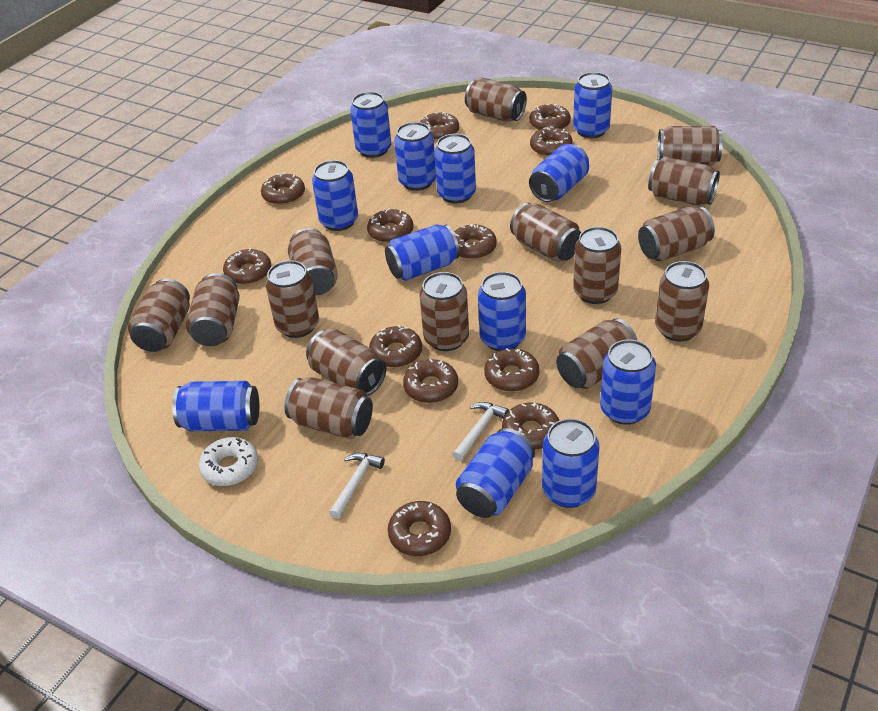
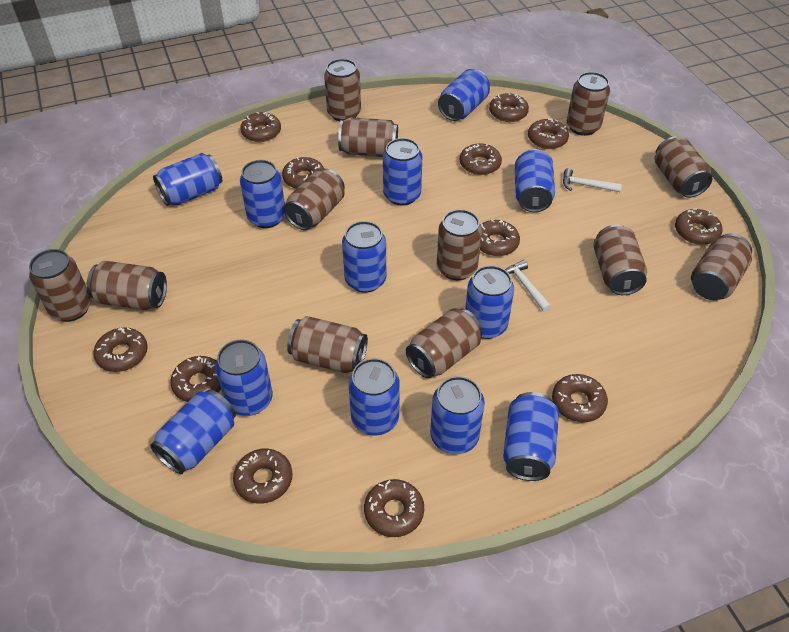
brown can: [128,279,190,352] [186,273,239,346] [266,260,319,338] [284,377,373,439] [288,228,338,295] [306,328,386,396] [420,272,469,351] [465,77,527,122] [510,203,581,262] [556,319,638,389] [573,227,621,304] [638,206,715,262] [648,156,720,206] [655,261,709,342] [657,126,723,166] = 15 -> [29,249,91,322] [87,261,167,310] [283,169,345,230] [287,316,368,373] [324,59,361,121] [338,117,398,157] [406,308,483,379] [437,209,482,280] [567,72,610,136] [593,225,647,295] [654,137,713,198] [691,234,752,300] = 12
white donut: [199,437,258,486] = 1 -> none = 0

